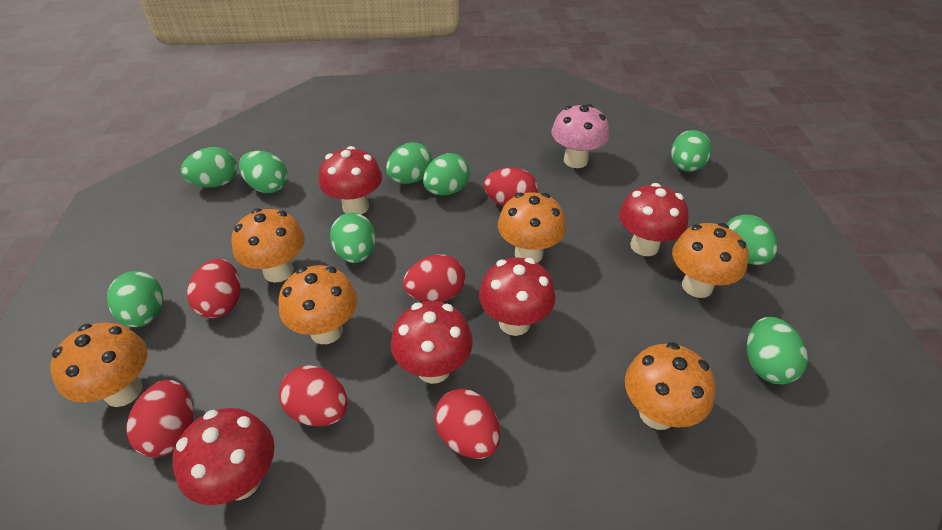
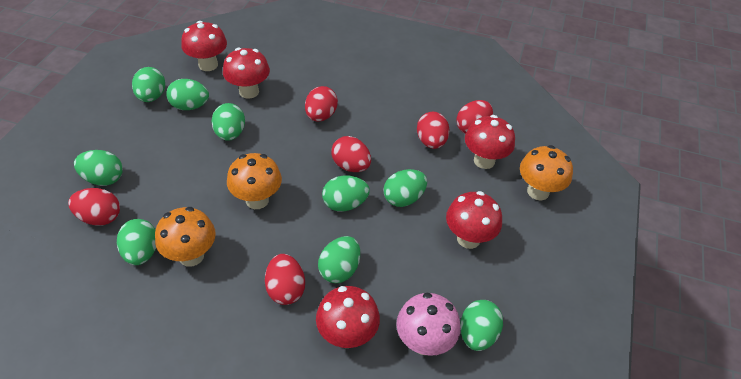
orange mushroom: [50,323,147,407] [231,208,305,283] [278,265,358,344] [498,192,566,263] [625,342,716,430] [672,223,748,298] = 6 -> [155,207,216,267] [227,153,282,209] [520,145,573,200] = 3

